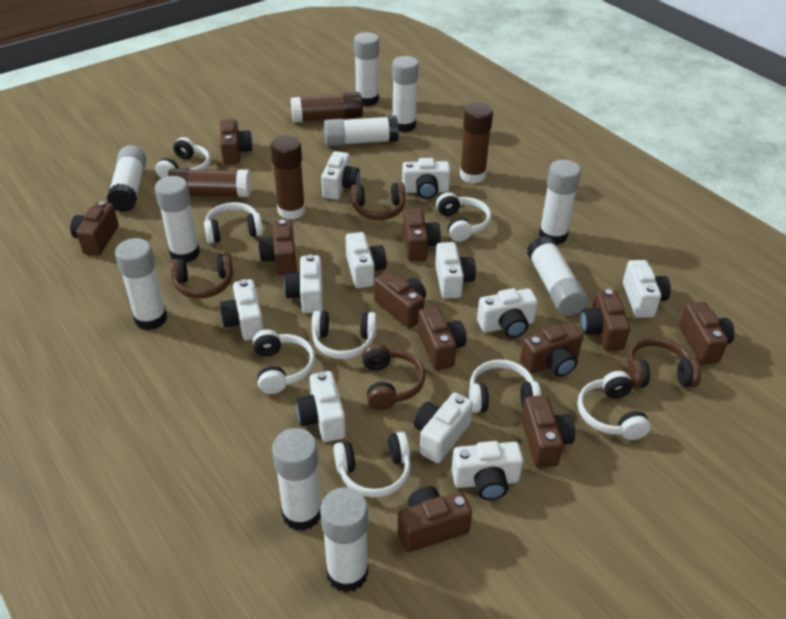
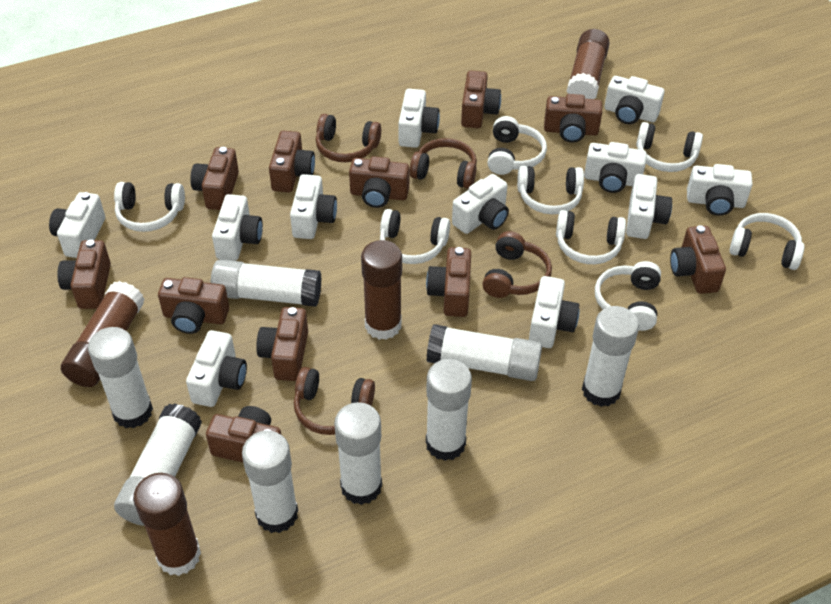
white glue stick: [106,145,147,212] [115,238,167,330] [155,176,200,262] [272,428,321,531] [320,487,368,593] [324,116,399,146] [354,32,379,106] [392,56,419,132] [527,236,588,316] [539,160,581,245] = 10 -> [88,327,153,428] [114,404,202,526] [211,259,322,307] [242,431,298,533] [334,402,382,505] [426,359,472,461] [427,324,542,381] [582,306,639,407] = 8

